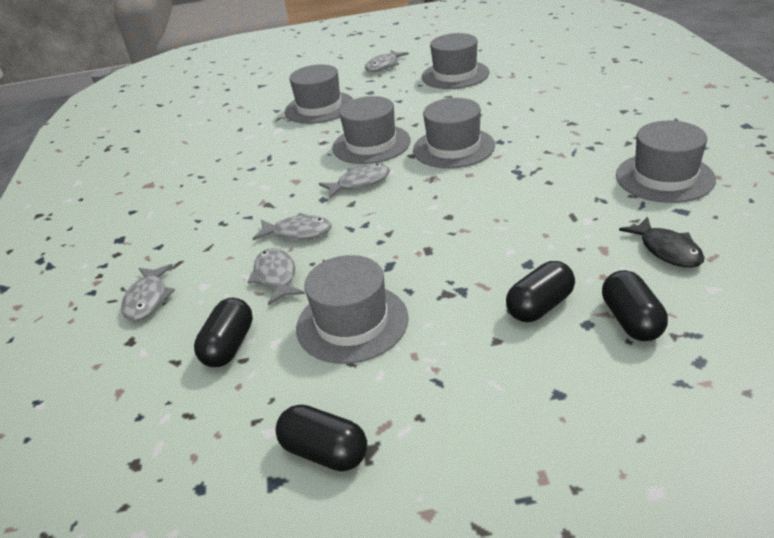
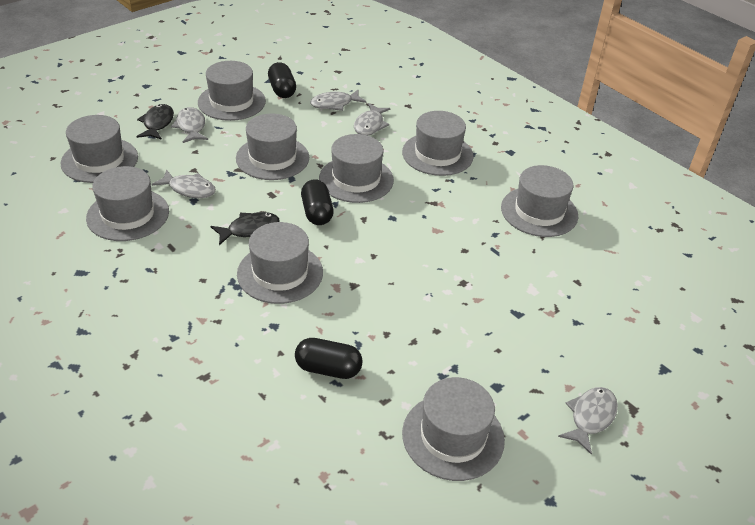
black capsule: [194,298,253,367] [275,405,367,471] [506,261,575,322] [602,270,668,341] = 4 -> [268,62,296,98] [295,338,363,379] [301,179,334,225] = 3
black fish: [619,216,704,268] = 1 -> [136,104,174,140] [211,212,280,245] = 2
grey hat: [285,64,354,124] [296,255,409,364] [332,96,411,164] [413,98,495,168] [422,33,490,89] [616,121,716,203] = 6 -> [61,115,138,183] [86,166,169,241] [198,61,266,121] [236,113,309,180] [237,222,323,304] [319,134,394,203] [402,111,474,176] [402,377,505,481] [501,165,578,237] = 9

